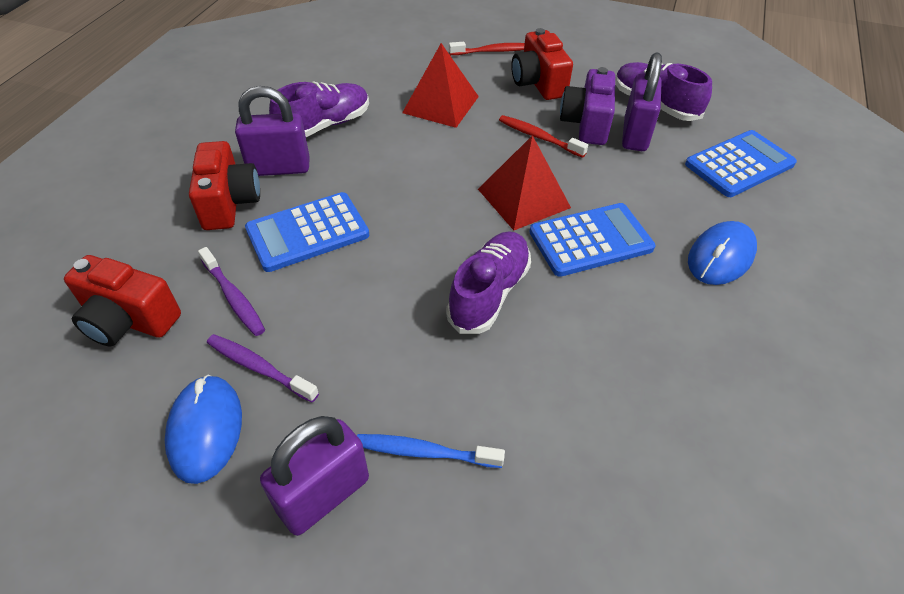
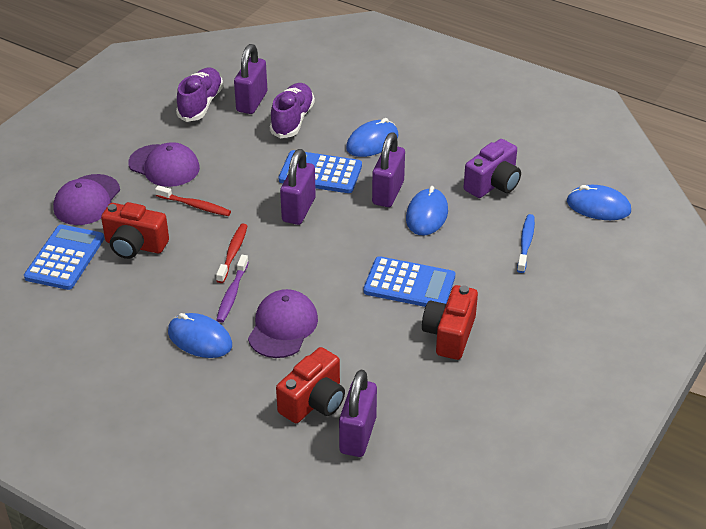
blue mouse: [165,375,242,484] [688,221,757,285] = 2 -> [168,313,232,358] [346,118,399,157] [406,186,448,235] [567,185,631,220] = 4
purple cap: none = 0 -> [53,174,120,225] [128,142,200,187] [248,289,318,358] = 3
purple padlock: [235,86,310,176] [260,416,369,536] [622,52,662,151] = 3 -> [234,44,267,114] [280,149,316,225] [339,370,377,457] [372,132,405,207] = 4
purple shoe: [269,81,369,137] [446,231,531,334] [615,62,712,121] = 3 -> [176,68,223,122] [270,83,315,138] = 2
purple toothbrush: [198,247,265,336] [207,334,319,403] = 2 -> [216,255,249,323] = 1
red pyramid: [402,43,479,128] [478,135,571,230] = 2 -> none = 0

